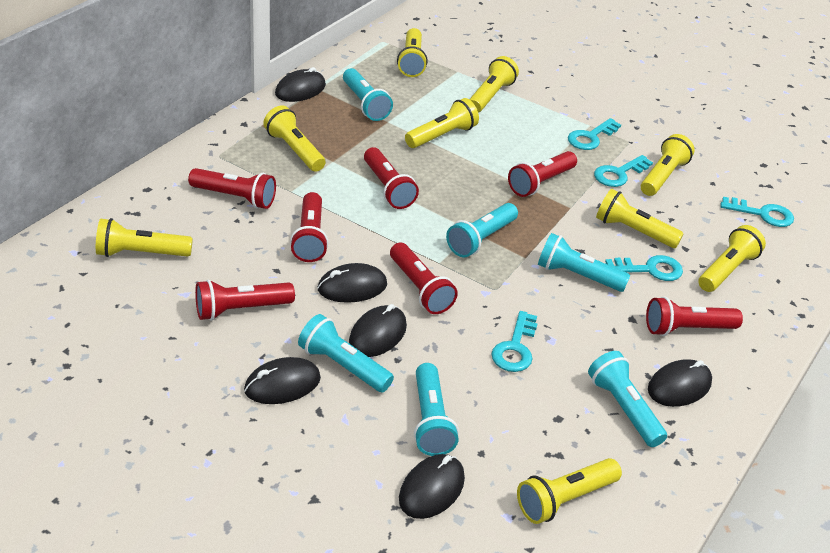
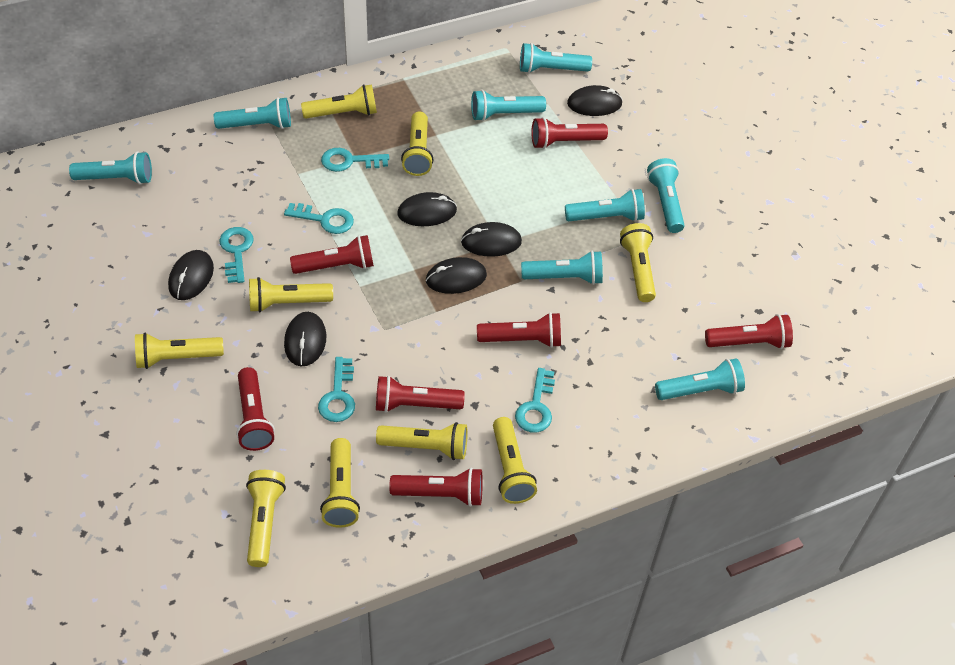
turquoise flashlight: [298,314,394,392] [343,68,393,121] [414,363,459,456] [446,203,518,257] [538,233,630,292] [588,351,667,447] = 6 -> [69,151,152,184] [214,97,291,129] [471,90,546,121] [520,43,592,73] [521,251,603,285] [565,189,645,222] [647,158,685,233] [655,358,745,400] = 8

